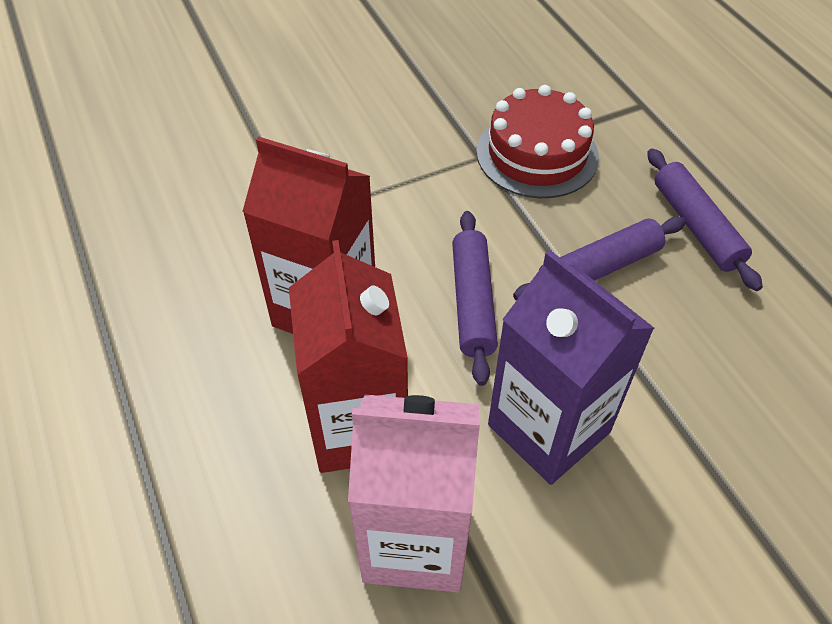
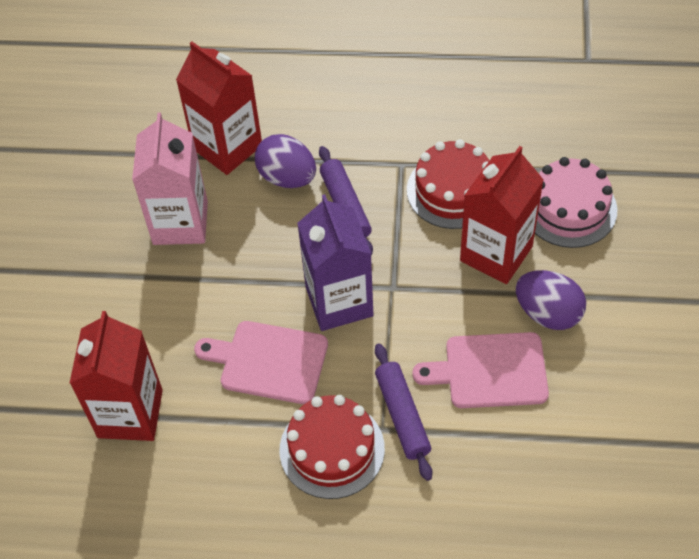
pink cake: none = 0 -> [535,157,617,248] = 1
pink cutting board: none = 0 -> [194,321,328,404] [412,332,549,408] = 2
purple egg: none = 0 -> [255,134,316,188] [516,270,586,330] = 2
purple rolling pin: [452,211,498,386] [513,217,686,301] [647,148,763,291] = 3 -> [319,146,373,255] [375,343,432,481] = 2
red cake: [477,85,599,198] = 1 -> [279,395,385,499] [407,139,489,229] = 2
red carton: [242,137,375,334] [289,240,408,473] = 2 -> [70,311,163,441] [176,42,262,175] [460,146,544,284] = 3

